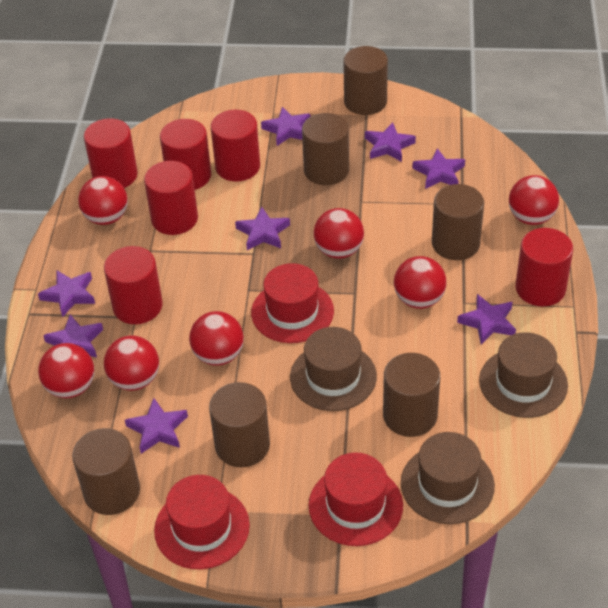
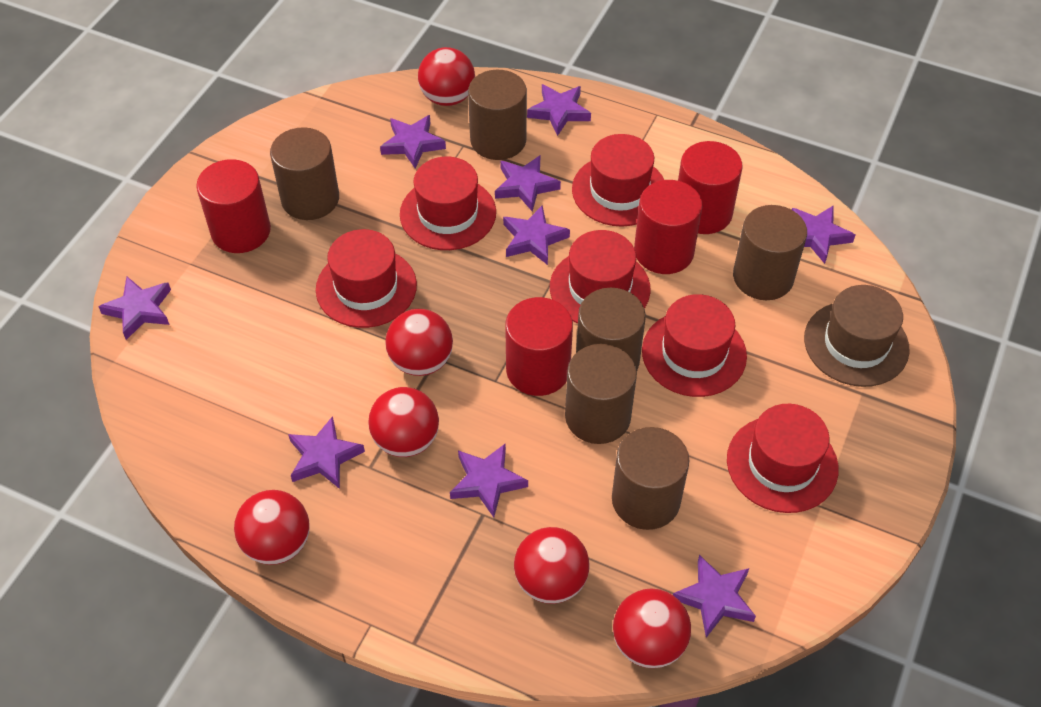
brown hat: [290,327,377,411] [401,432,495,524] [479,332,568,418] = 3 -> [804,285,909,387] = 1
purple star: [38,271,95,318] [43,314,103,357] [125,398,188,454] [235,207,290,250] [261,107,310,146] [365,122,416,162] [412,148,465,189] [457,294,516,344] = 8 -> [98,277,171,340] [288,416,365,489] [380,115,446,169] [450,443,528,517] [495,155,561,212] [503,206,570,265] [527,84,591,136] [673,555,756,638] [792,205,855,264] = 9
red ball: [38,343,94,398] [78,176,128,225] [104,335,159,391] [189,311,244,366] [314,208,364,259] [394,256,447,309] [509,175,559,225] = 7 -> [234,490,309,565] [369,387,439,457] [385,309,453,376] [418,47,475,106] [514,527,589,604] [613,588,691,668] = 6
red cylinder: [84,118,138,188] [104,246,163,324] [144,161,198,235] [160,119,211,190] [211,110,260,182] [516,228,573,306] = 6 -> [196,159,271,253] [505,297,573,396] [634,180,703,274] [678,141,743,234] = 4
red hat: [154,475,250,569] [251,263,334,343] [309,453,403,546] = 3 -> [316,229,417,328] [400,157,496,250] [550,230,651,324] [572,134,664,227] [642,294,747,397] [727,404,839,513] = 6

